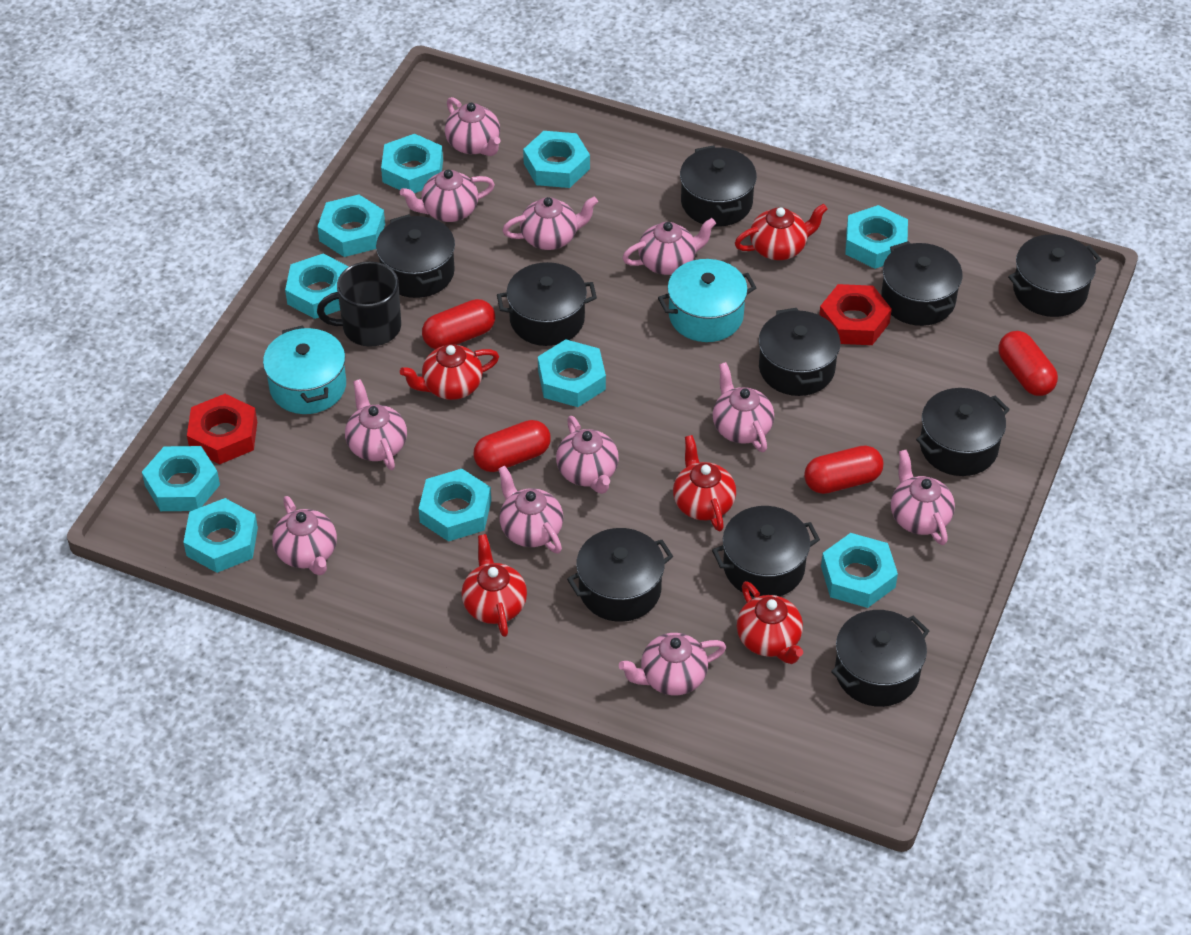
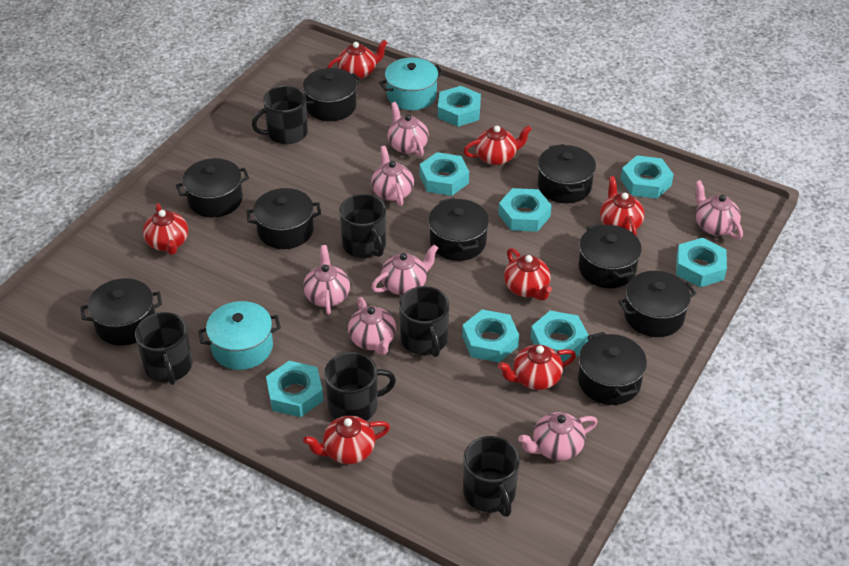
black mug: [317,261,401,347] = 1 -> [135,312,193,385] [252,86,308,144] [324,352,396,421] [339,194,386,258] [399,286,449,357] [463,436,520,517] = 6
black pot: [376,214,455,298] [497,262,597,346] [567,528,673,622] [680,145,757,227] [712,506,820,598] [759,308,840,396] [831,610,929,707] [881,241,962,326] [916,388,1010,476] [1008,234,1101,317] = 10 -> [81,278,162,346] [176,158,249,218] [246,188,321,249] [303,68,362,121] [428,198,489,261] [538,144,596,203] [578,223,642,288] [578,332,647,405] [619,271,697,337] = 9
pink teapot: [272,496,337,575] [345,379,407,470] [400,170,495,222] [445,97,501,156] [498,466,563,554] [502,197,598,250] [556,416,619,494] [619,633,726,695] [622,218,716,275] [712,362,774,452] [891,450,955,545] = 11 -> [303,245,350,315] [348,297,396,355] [371,146,414,206] [371,244,438,295] [387,102,429,157] [518,412,598,461] [695,180,743,239] = 7
red capsule: [422,299,495,349] [473,420,551,472] [804,445,883,494] [998,331,1058,396] = 4 -> none = 0
red nut: [187,394,257,464] [819,284,892,345] = 2 -> none = 0
red teapot: [400,344,499,400] [461,534,527,637] [673,435,736,532] [735,204,828,260] [737,581,803,664] = 5 -> [143,203,188,255] [303,416,390,464] [327,39,388,80] [463,125,532,165] [498,345,576,390] [504,248,552,301] [600,176,645,236] = 7
turquoise nut: [142,446,220,511] [183,498,258,573] [285,254,349,319] [317,194,385,257] [381,134,443,193] [419,469,491,542] [523,131,590,188] [538,339,606,407] [821,533,898,608] [845,205,908,269] = 10 -> [266,361,324,417] [420,152,469,196] [438,86,481,127] [462,309,519,362] [498,188,552,232] [530,311,589,362] [621,155,674,199] [676,238,727,287] = 8

